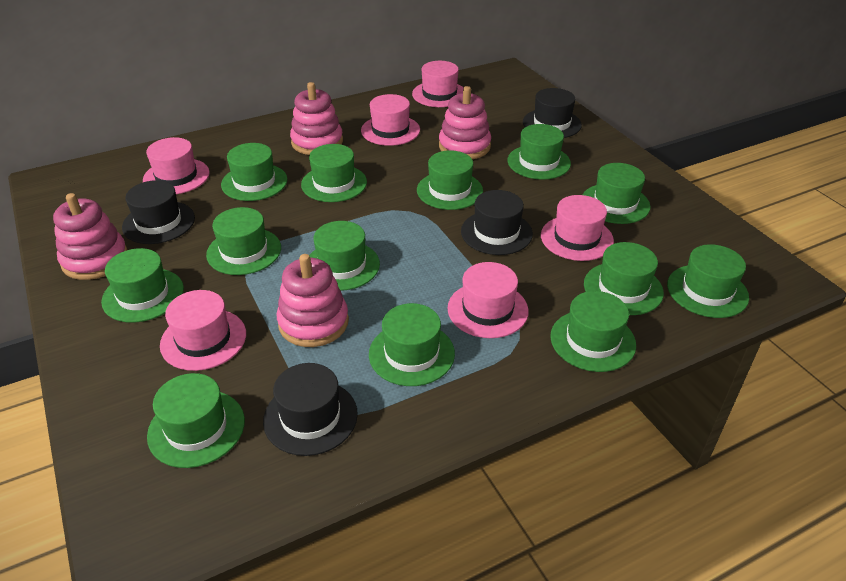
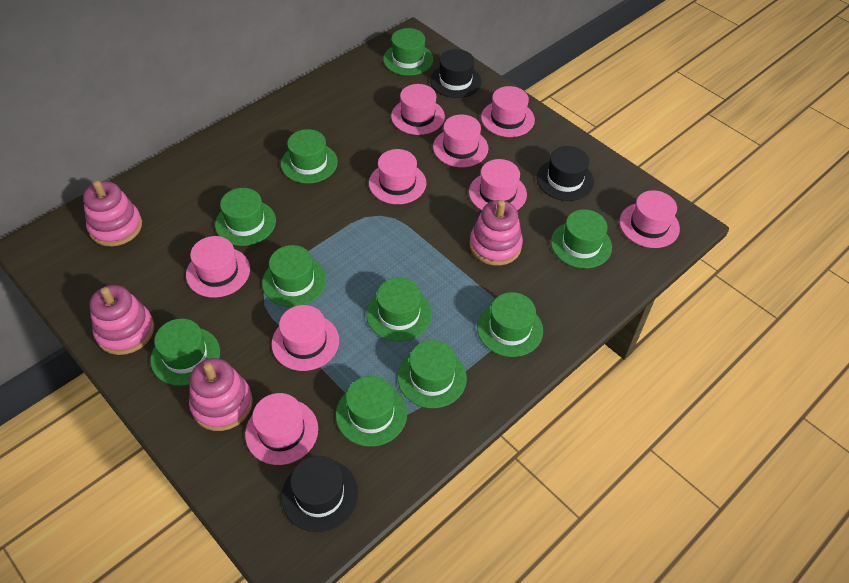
black hat: [122,180,195,244] [263,363,358,456] [461,190,533,255] [523,88,582,138] = 4 -> [281,456,358,532] [430,49,482,98] [537,146,594,201] = 3
green hat: [101,248,184,323] [147,373,245,468] [206,207,281,275] [221,143,288,201] [301,144,367,202] [309,221,380,291] [369,303,455,386] [417,150,483,210] [507,124,571,180] [550,291,636,372] [583,163,651,224] [584,242,664,315] [667,244,749,318] = 13 -> [150,319,220,386] [215,188,276,246] [262,245,326,307] [281,129,338,184] [336,376,407,447] [366,278,432,341] [383,28,433,76] [398,340,467,408] [477,292,543,357] [551,209,612,268] = 10
pink hat: [143,137,210,194] [160,290,246,371] [361,94,420,146] [412,61,463,107] [447,262,529,338] [541,195,614,261] = 6 -> [186,236,250,298] [245,393,318,465] [271,305,339,371] [369,149,426,204] [391,84,445,135] [433,114,488,167] [469,159,527,210] [481,86,535,137] [619,190,680,248] = 9

